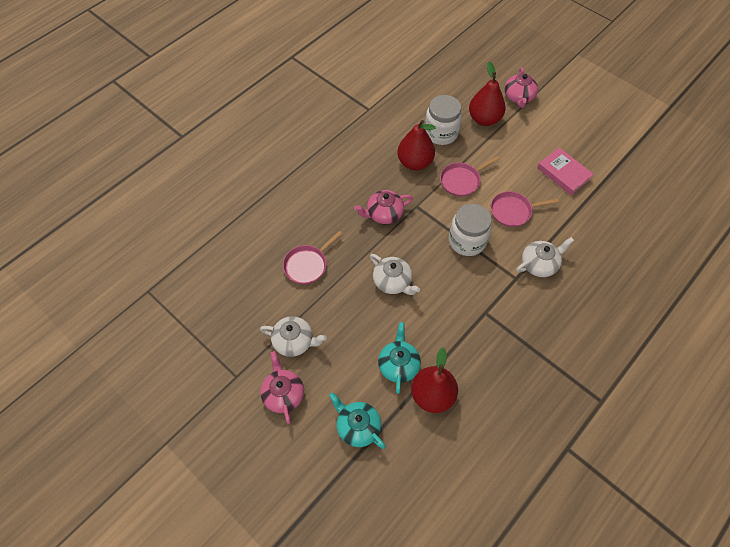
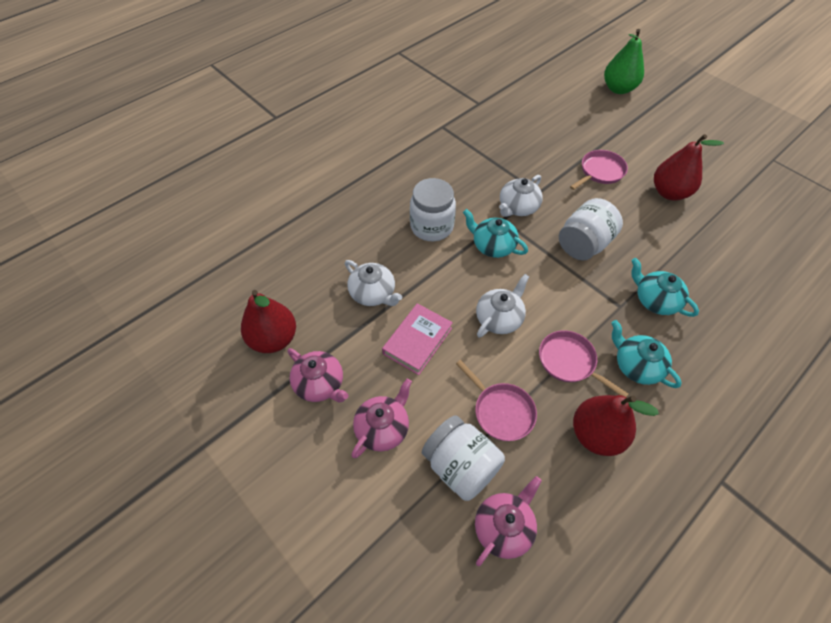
green pear: none = 0 -> [604,29,644,94] = 1
turquoise teapot: [329,392,386,449] [378,322,421,394] = 2 -> [463,209,528,258] [611,320,682,388] [631,258,699,317] = 3
white jar: [425,95,462,145] [449,204,492,256] = 2 -> [410,178,456,241] [422,415,505,501] [559,198,623,261] = 3

